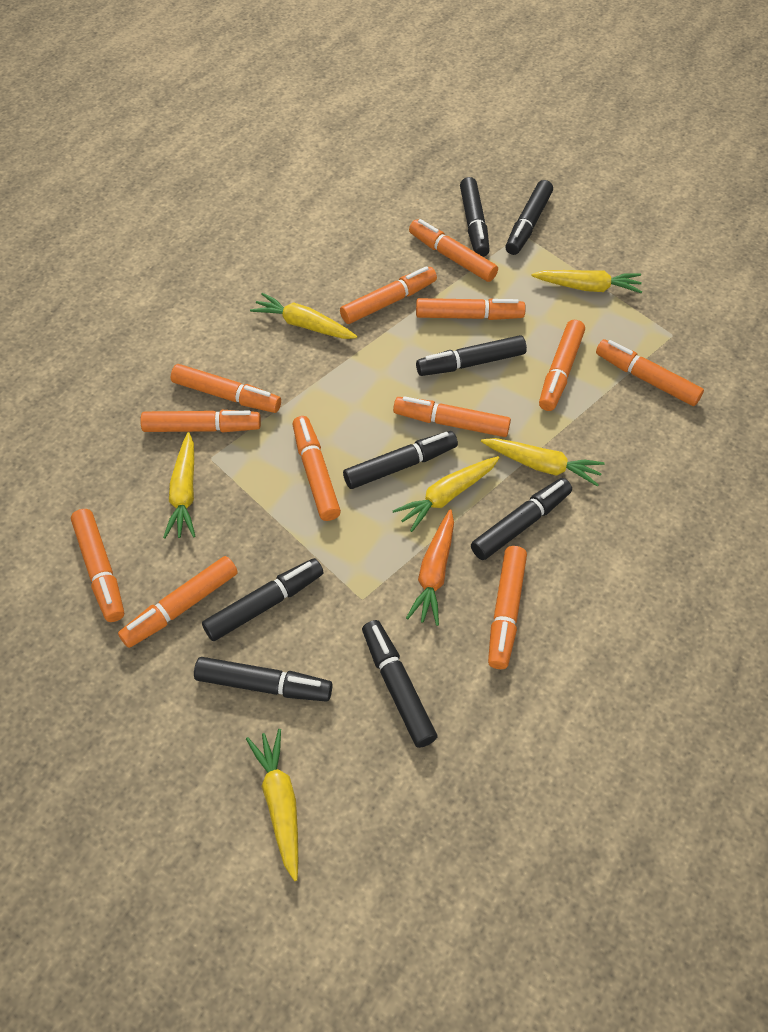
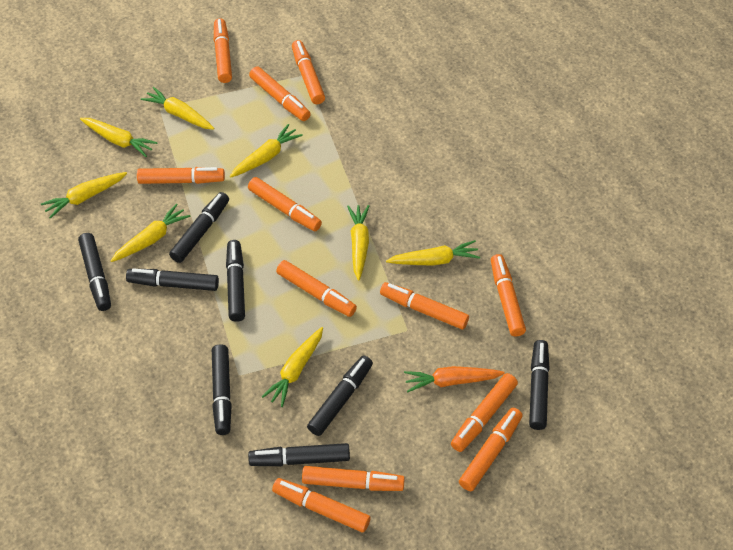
yellow carrot: [163,432,196,538] [246,729,298,881] [250,293,357,339] [393,456,499,532] [481,438,605,487] [532,270,642,293] = 6 -> [41,172,127,219] [80,118,158,157] [111,204,191,262] [141,86,214,130] [230,124,303,178] [262,327,323,407] [347,205,369,281] [386,240,480,266] = 8

